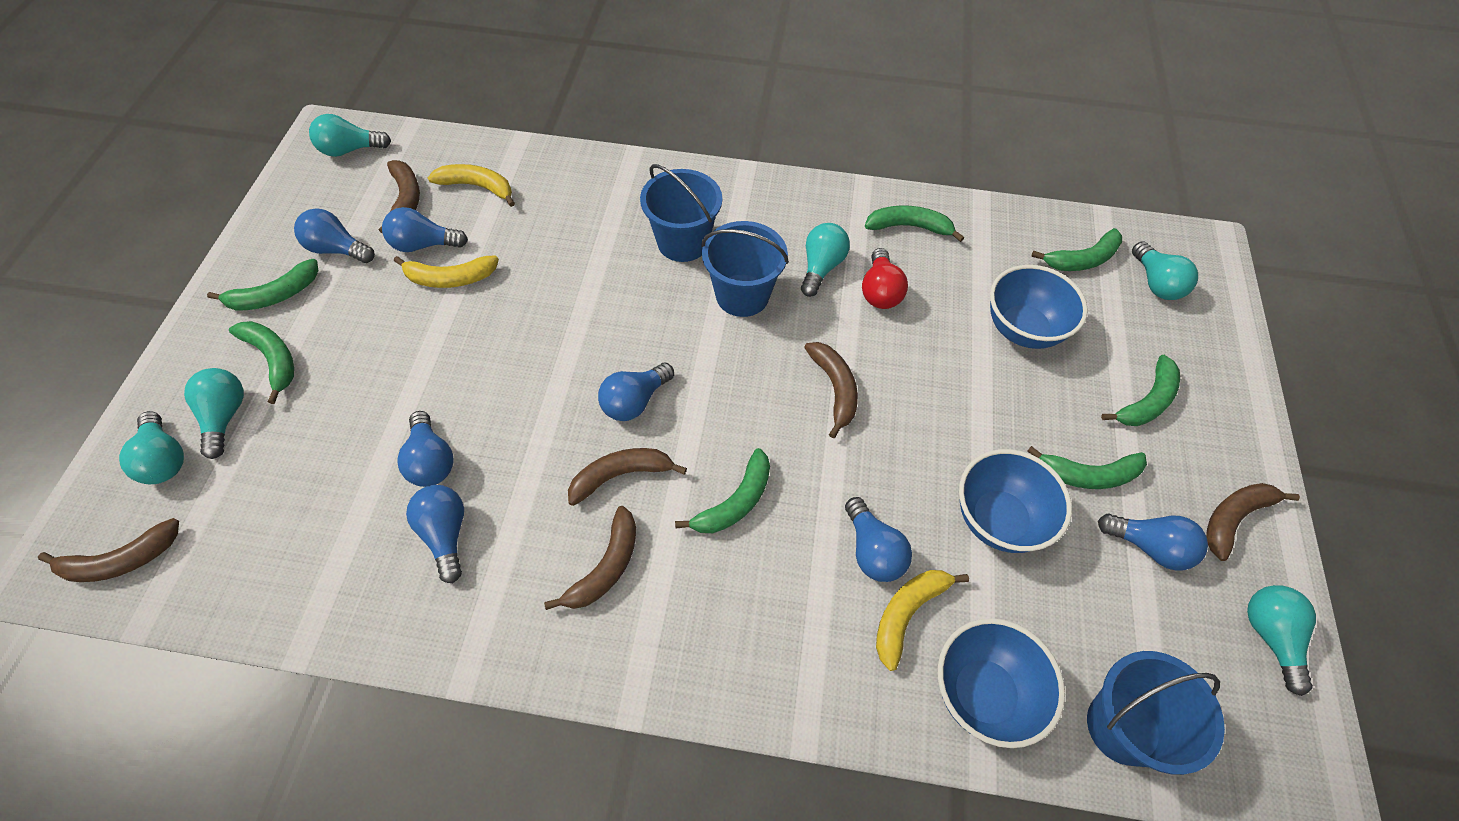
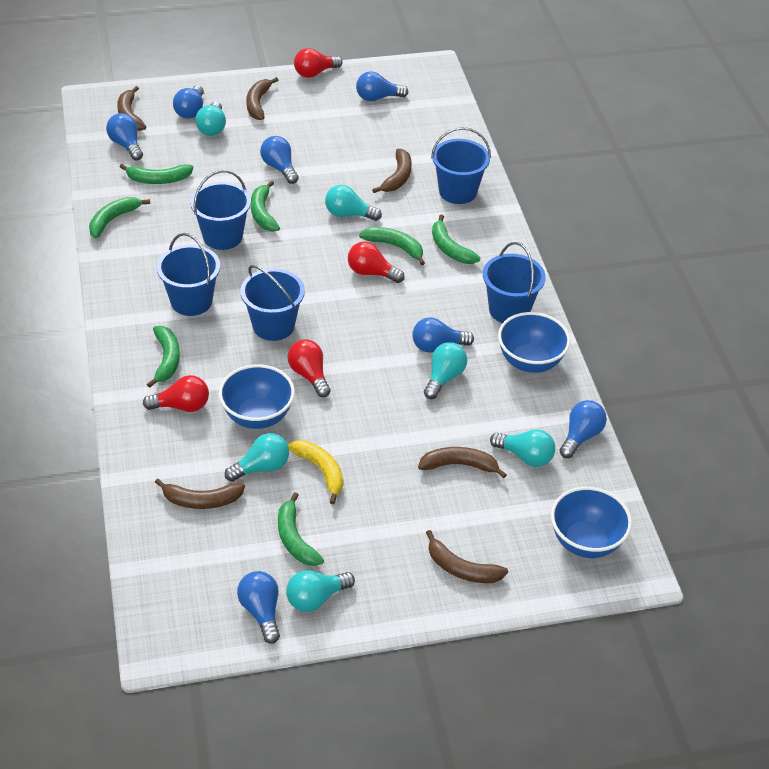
blue bucket: [640,164,722,262] [701,221,789,317] [1087,651,1225,775] = 3 -> [157,233,220,316] [190,170,251,250] [240,265,305,341] [431,127,491,204] [483,242,546,323] = 5
red light bulb: [862,248,908,309] = 1 -> [143,375,209,412] [288,339,331,397] [294,48,343,78] [348,241,405,283] = 4
yellow banana: [394,256,499,288] [428,164,515,207] [876,570,969,671] = 3 -> [288,440,343,504] = 1

